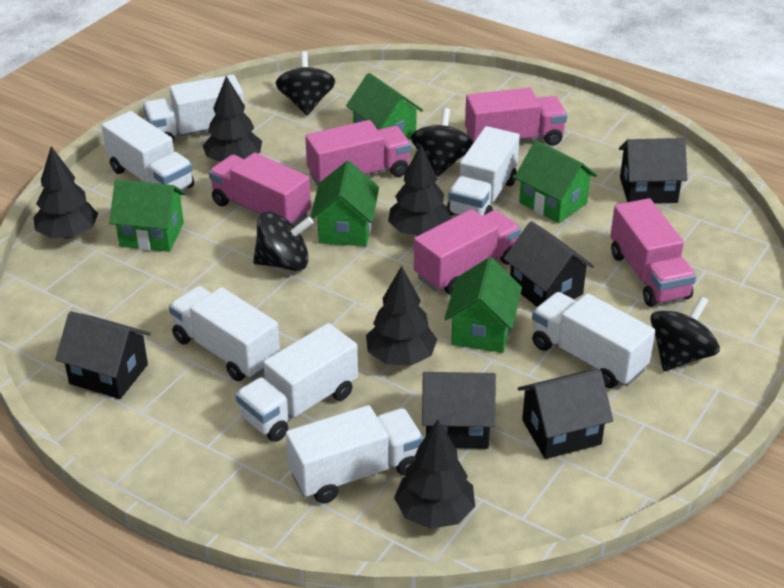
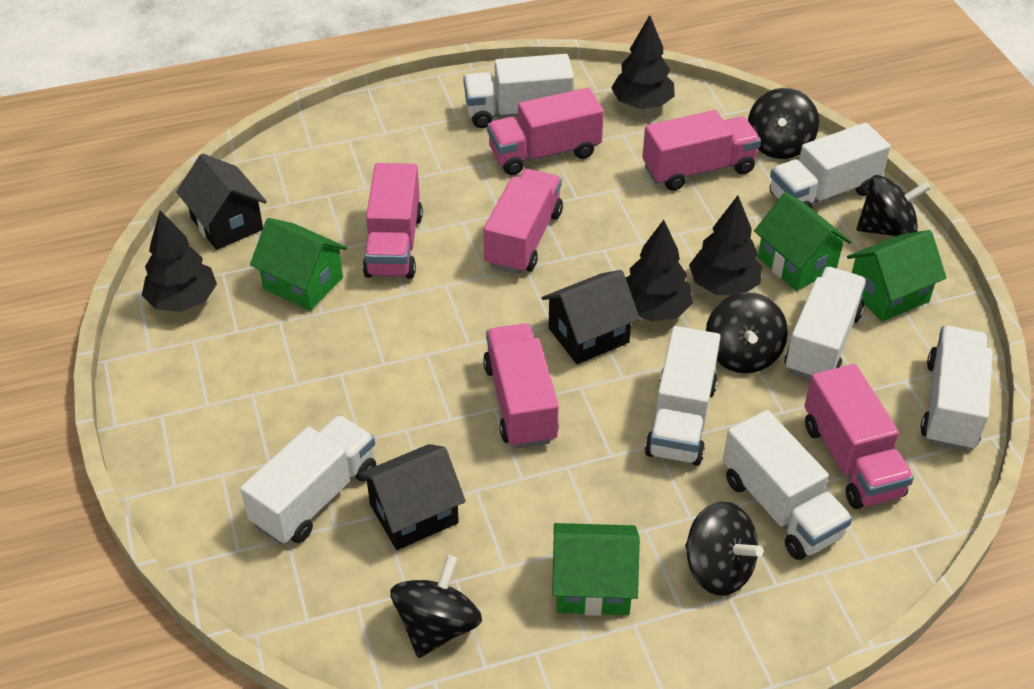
black house: [55,311,151,399] [422,372,496,449] [504,221,594,307] [518,369,613,459] [619,138,687,204] = 5 -> [176,153,267,250] [359,444,466,550] [542,270,640,364] = 3
black spinning top: [253,211,314,271] [275,51,335,116] [411,108,473,176] [650,296,720,371] = 4 -> [390,555,482,658] [685,501,763,596] [706,292,788,373] [748,88,819,159] [857,175,931,237] = 5
black tree: [33,146,98,239] [203,76,262,162] [366,266,437,366] [388,144,452,236] [394,420,475,529] = 5 -> [142,211,217,312] [611,15,675,109] [625,220,693,322] [689,196,762,295] = 4
green house: [109,180,186,252] [310,161,379,246] [346,73,423,140] [444,257,522,353] [514,140,597,223] = 5 -> [250,218,347,311] [552,523,640,616] [754,192,852,291] [847,230,946,322] = 4
pink truck: [209,153,311,226] [305,120,411,185] [414,209,521,294] [465,88,567,146] [610,198,696,307] = 5 -> [363,163,423,279] [483,323,559,448] [484,169,563,274] [487,88,604,175] [642,110,761,191] [804,364,914,509] = 6

